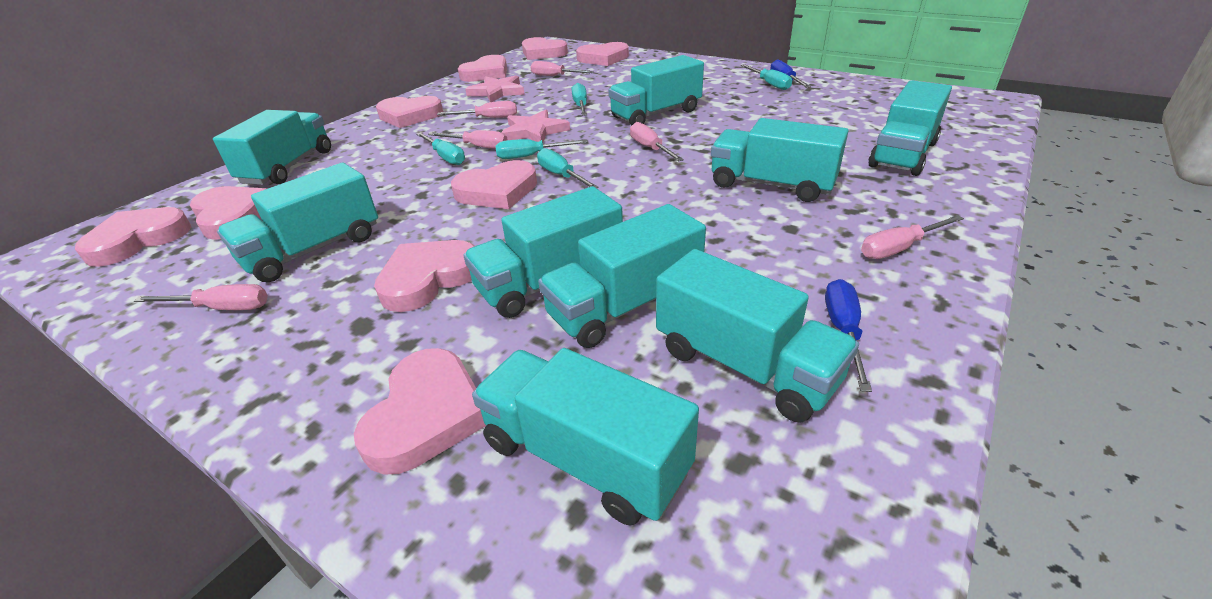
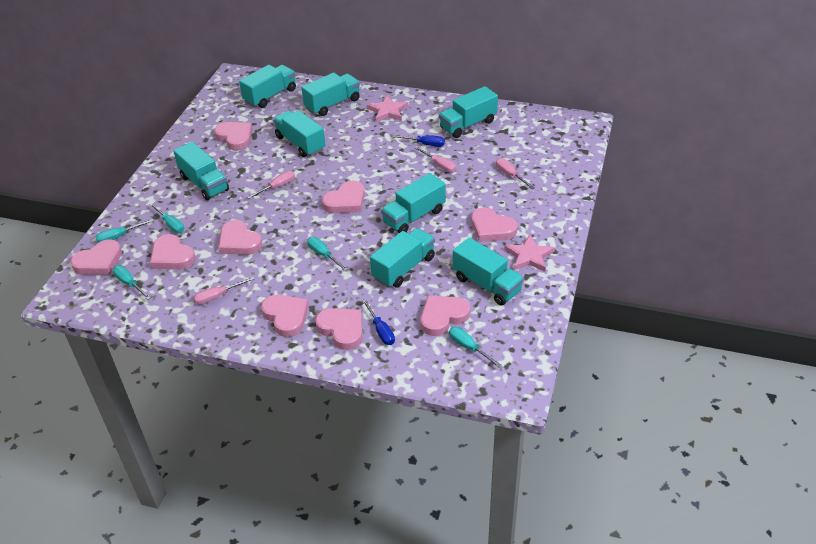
pink screwdriver: [134,284,268,310] [428,130,507,149] [437,101,517,118] [530,61,594,76] [630,122,684,161] [861,215,964,259] = 6 -> [194,277,254,304] [247,171,295,199] [415,146,457,173] [496,158,535,189] = 4
turquoise truck: [213,110,331,185] [217,163,378,282] [463,186,623,318] [472,348,699,526] [538,204,706,348] [608,55,704,126] [656,249,859,423] [711,118,849,202] [869,80,952,176] = 9 -> [173,142,229,200] [239,65,296,108] [273,110,326,157] [301,73,360,116] [370,228,435,288] [381,173,446,233] [439,86,498,138] [453,237,524,306] = 8

